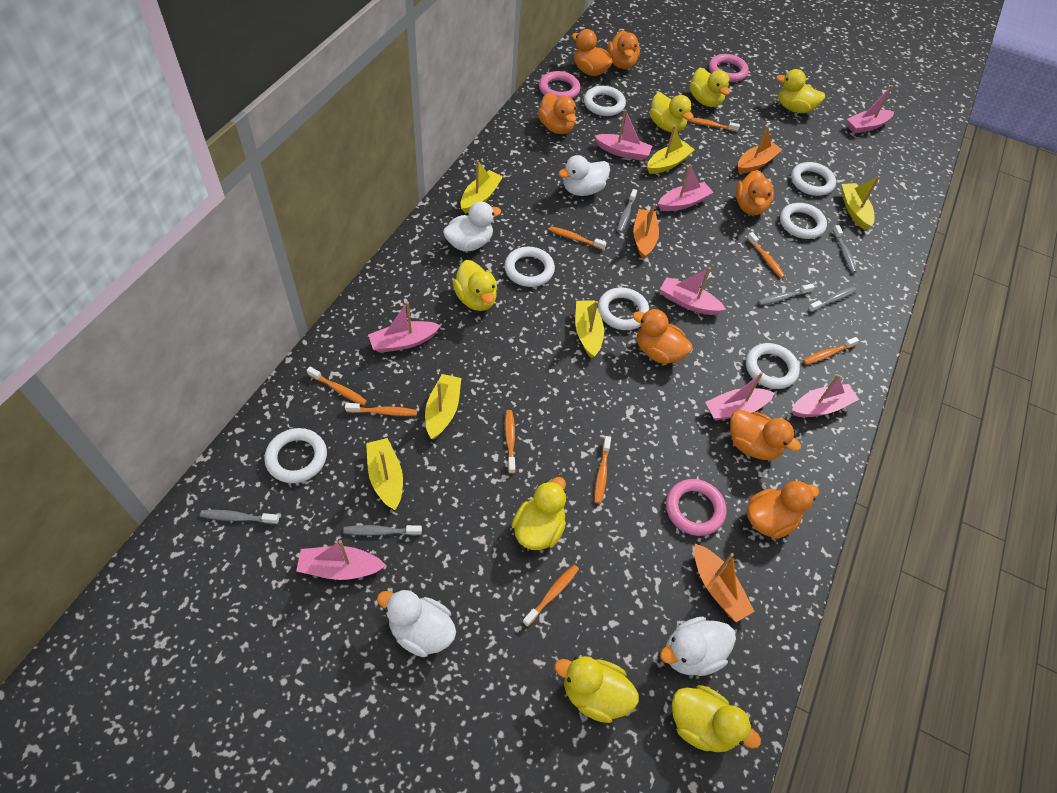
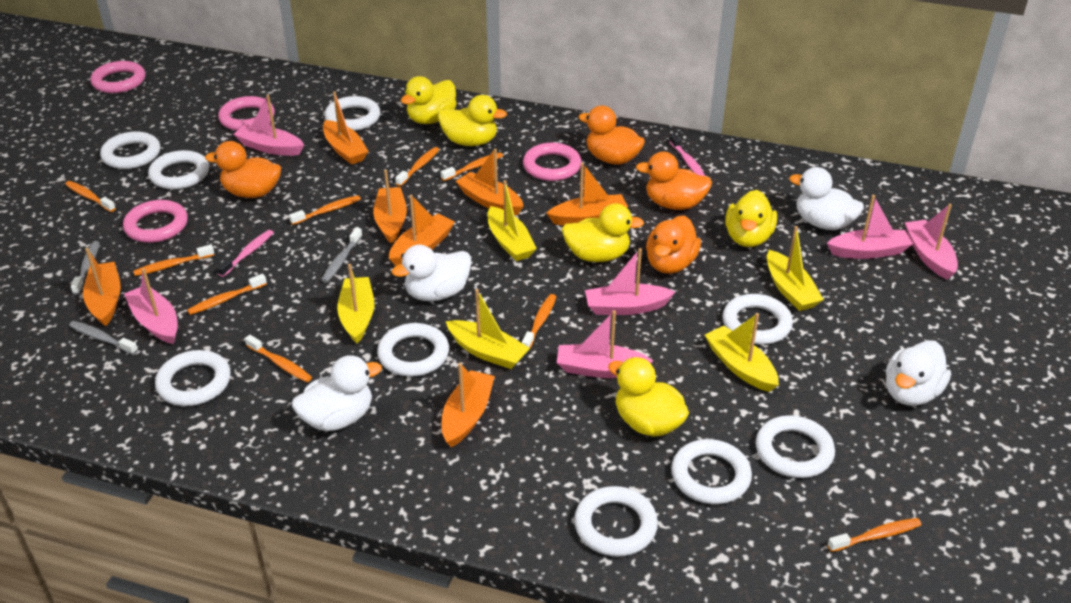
grey toothbrush: [200,510,279,524] [343,525,422,536] [617,189,637,233] [758,284,815,305] [808,286,857,312] [833,225,857,273] = 6 -> [69,321,138,355] [71,241,100,295] [321,227,363,283] = 3
orange boat: [633,204,659,259] [694,544,755,622] [738,125,783,174] = 3 -> [83,248,121,326] [323,92,369,165] [373,170,407,244] [389,195,455,266] [441,363,495,447] [456,148,524,215] [546,163,628,226] = 7
orange duck: [538,93,576,134] [572,29,613,76] [607,30,640,69] [633,309,693,364] [730,410,801,460] [736,170,774,215] [747,481,819,539] = 7 -> [205,141,281,198] [578,105,645,165] [636,152,712,210] [646,215,701,274] = 4
pink boat: [296,540,386,580] [368,302,441,353] [595,109,652,161] [658,164,714,211] [660,267,726,315] [705,372,774,420] [792,374,859,417] [847,85,894,134] = 8 -> [124,268,178,344] [233,95,304,156] [557,310,653,378] [585,248,675,315] [827,195,913,259] [905,204,958,280] = 6
pink ring: [539,71,580,99] [666,479,726,536] [709,54,749,82] = 3 -> [90,61,145,93] [123,200,188,243] [218,96,275,131] [523,142,582,181] = 4
pink toothbrush: none = 0 -> [217,230,274,277] [669,134,705,176] = 2
white ring: [264,428,327,483] [504,247,555,287] [584,86,626,116] [598,287,649,330] [746,343,800,389] [780,203,827,239] [791,162,836,196] = 7 -> [100,131,160,169] [148,150,209,189] [155,350,231,406] [325,96,380,131] [377,323,449,377] [574,486,658,557] [671,439,752,504] [722,294,793,345] [756,415,835,478] = 9
yellow boat: [366,438,403,510] [425,374,461,439] [461,160,503,214] [575,300,604,358] [647,125,695,174] [841,176,880,230] = 6 -> [337,264,374,343] [446,289,530,369] [487,180,537,261] [705,313,779,392] [767,226,824,311] = 5
yellow duck: [453,260,497,311] [511,477,566,550] [555,656,639,723] [650,93,694,132] [672,685,761,752] [690,68,730,107] [776,69,825,113] = 7 -> [401,76,457,124] [438,95,507,146] [562,203,644,262] [608,357,689,437] [725,190,777,247] = 5

